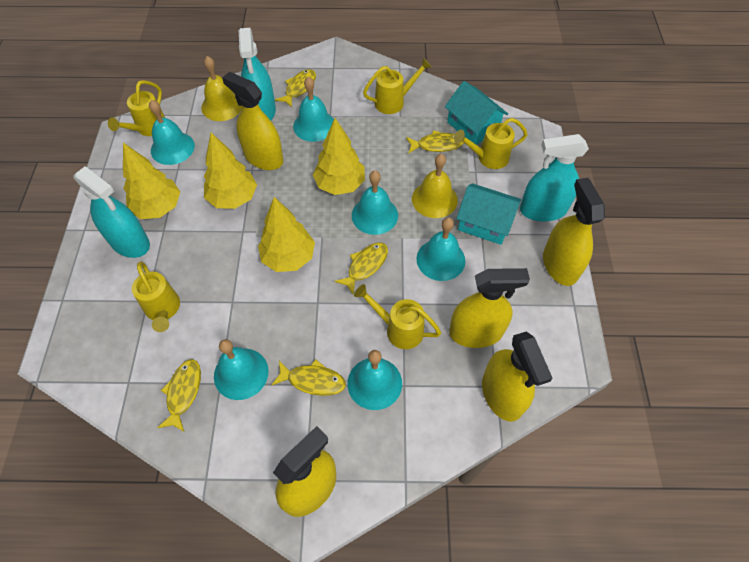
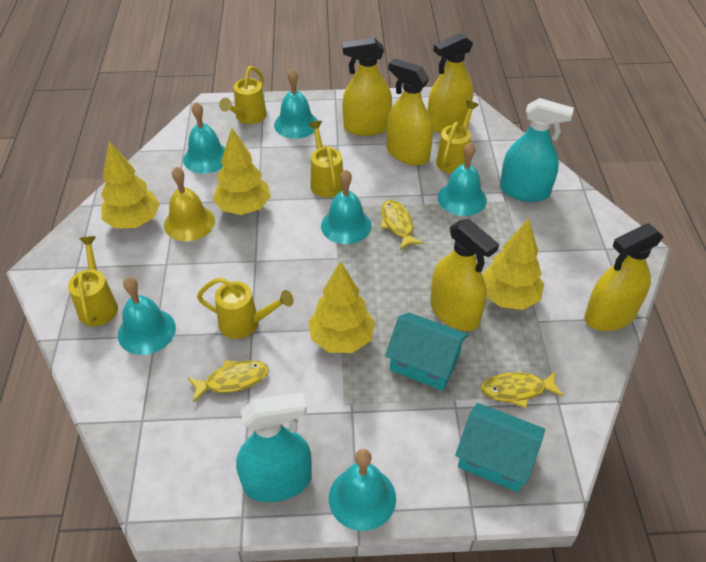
turquoise spray bottle: [74,166,150,258] [239,28,276,120] [520,134,589,222] = 3 -> [236,392,312,502] [500,98,574,202] = 2
yellow bell: [201,56,243,121] [412,154,458,218] = 2 -> [164,167,215,241] = 1
yellow fish: [157,359,201,432] [272,359,346,396] [275,69,316,108] [335,242,388,294] [406,130,464,154] = 5 -> [188,360,269,402] [380,200,423,249] [481,371,564,408] = 3

